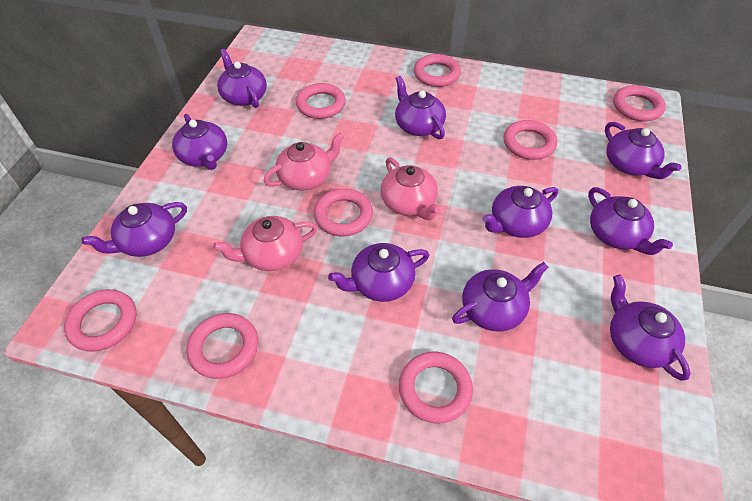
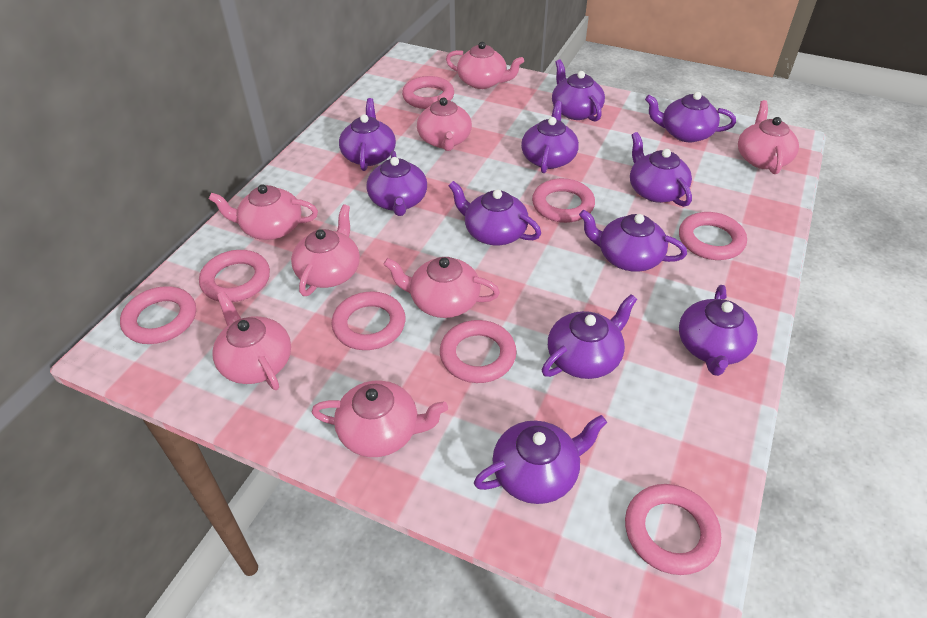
pink teapot: [213,216,318,271] [264,132,344,190] [380,157,441,220] = 3 -> [209,184,318,240] [212,292,291,390] [291,204,360,296] [311,380,448,457] [384,257,500,318] [417,95,472,151] [446,42,524,89] [738,100,799,174] = 8
purple teapot: [81,202,187,257] [172,114,227,170] [217,49,267,108] [328,243,429,302] [395,76,446,139] [452,262,548,332] [482,186,558,238] [588,187,673,255] [605,122,682,179] [610,275,690,381] = 10 -> [339,98,396,171] [366,151,427,216] [448,181,541,245] [474,415,607,504] [521,101,579,173] [542,294,637,379] [552,59,605,122] [579,210,687,272] [630,132,692,207] [645,92,736,142] [679,285,758,376] = 11

